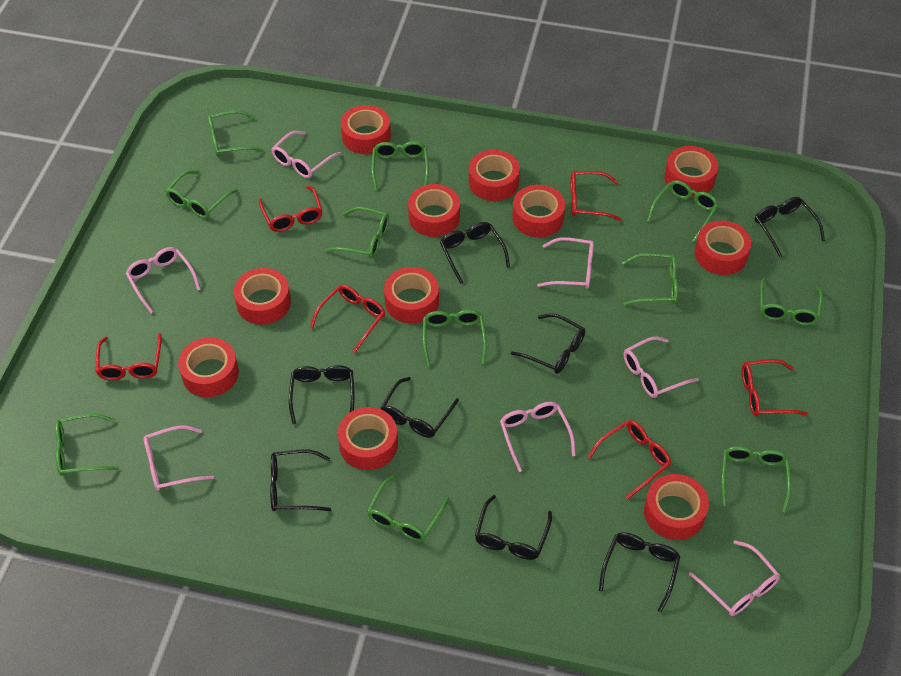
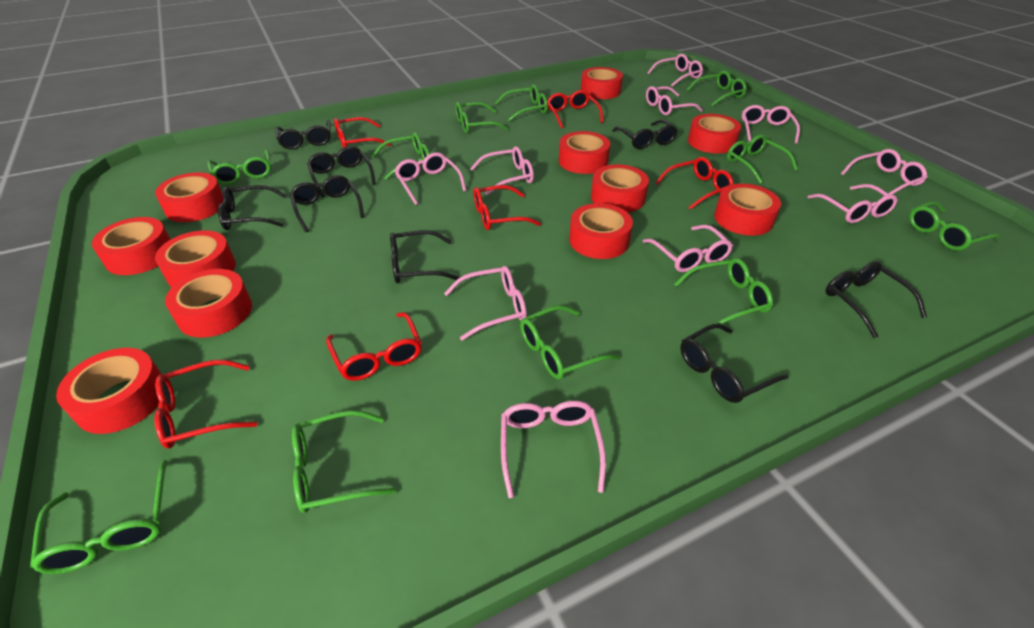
pink glasses: [126,247,201,313] [144,426,214,491] [271,131,342,178] [500,402,576,472] [537,237,594,289] [624,336,699,398] [689,540,780,616] = 7 -> [394,152,466,205] [444,266,527,341] [470,146,534,195] [501,401,606,498] [643,225,733,272] [646,86,703,115] [648,54,703,87] [742,105,800,144] [808,184,898,223] [841,149,927,197] = 10

